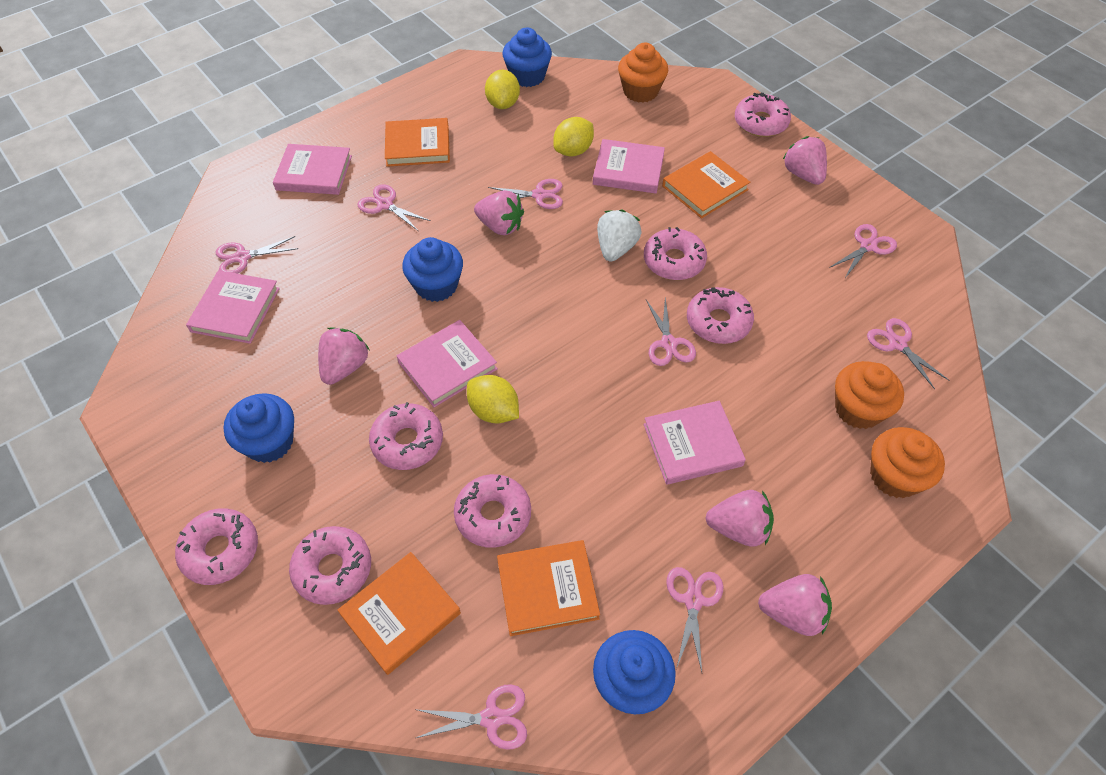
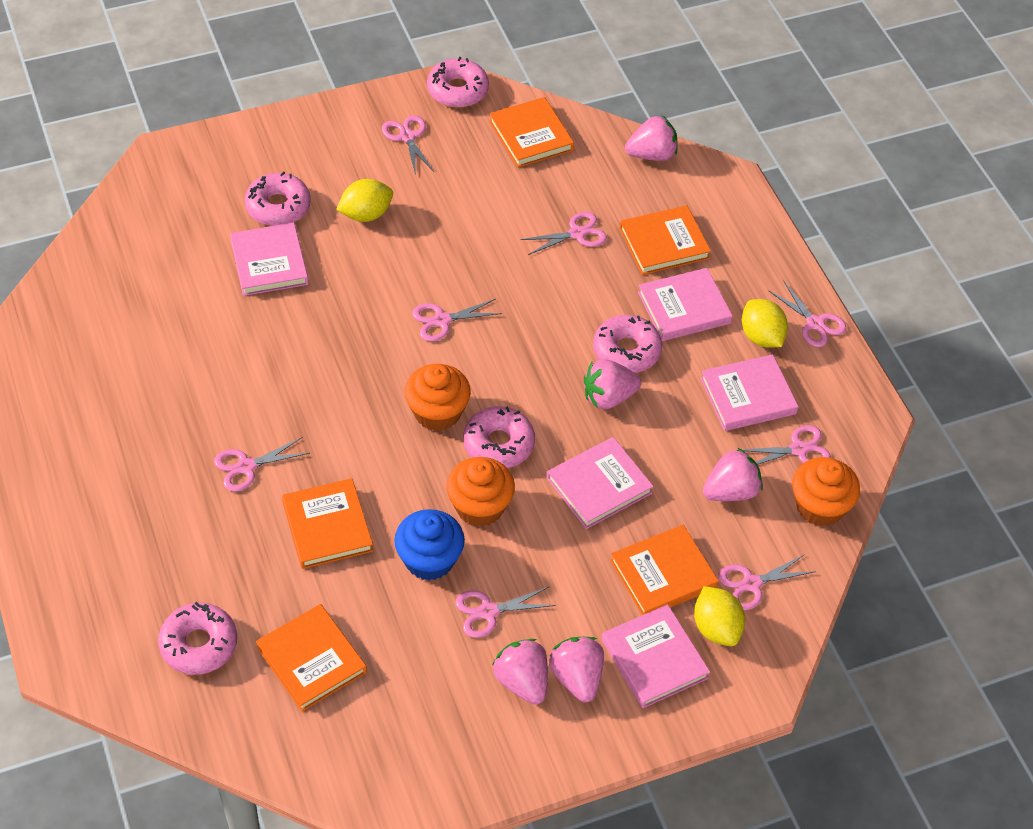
blue cupcake: [223,393,294,463] [402,237,463,302] [503,28,552,87] [593,630,676,714] = 4 -> [394,509,465,581] = 1
orange book: [338,552,461,675] [385,118,450,167] [497,540,600,636] [662,151,750,219] = 4 -> [256,604,367,711] [282,478,373,569] [489,97,574,168] [610,525,719,615] [619,205,711,275] = 5
pink donut: [175,509,258,585] [289,526,371,605] [369,402,443,470] [454,474,531,548] [644,227,707,280] [687,287,754,344] [735,93,791,137] = 7 -> [158,602,237,675] [245,171,311,226] [427,57,489,108] [464,406,535,468] [593,315,662,373] = 5
white strawberry: [597,210,642,262] = 1 -> none = 0

